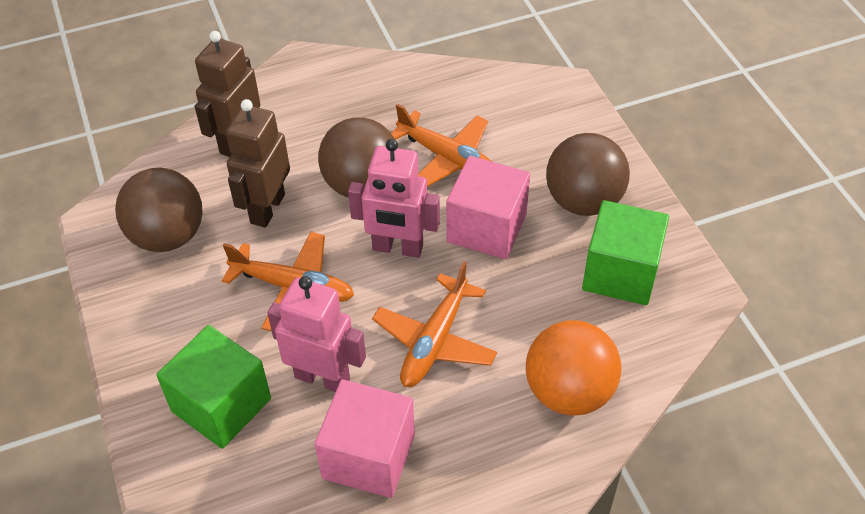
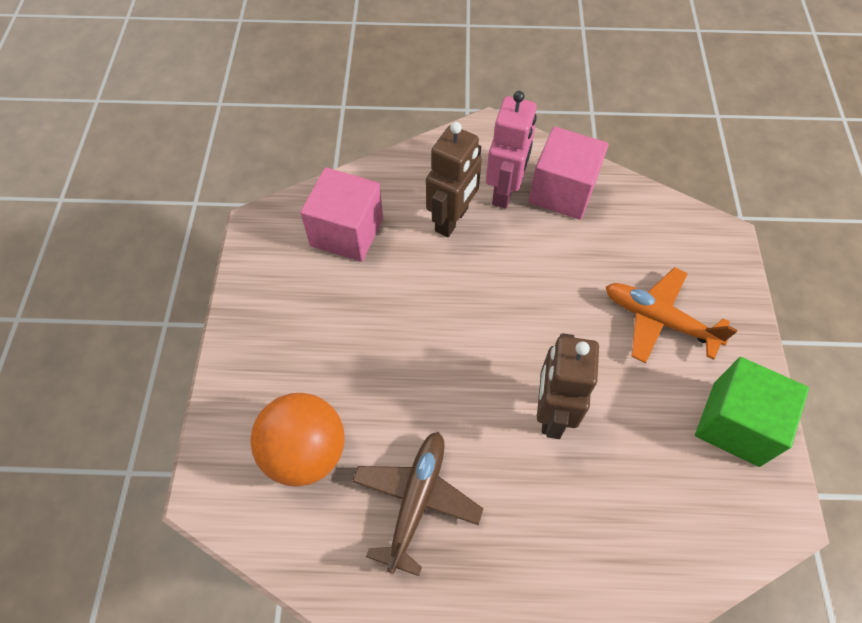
brown ball: [115,168,203,252] [318,117,398,198] [546,133,630,216] = 3 -> none = 0
brown plane: none = 0 -> [352,432,484,576] = 1
green cube: [156,325,271,449] [582,200,669,305] = 2 -> [695,357,809,467] = 1
orange plane: [222,232,354,331] [372,262,497,387] [391,104,492,187] = 3 -> [606,267,738,364] = 1
pink robot: [267,276,366,392] [348,139,440,258] = 2 -> [486,91,537,209] = 1

